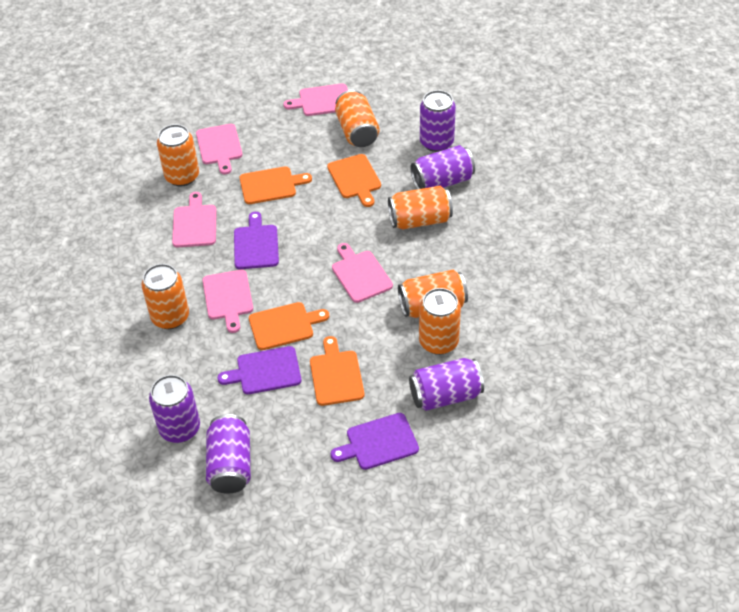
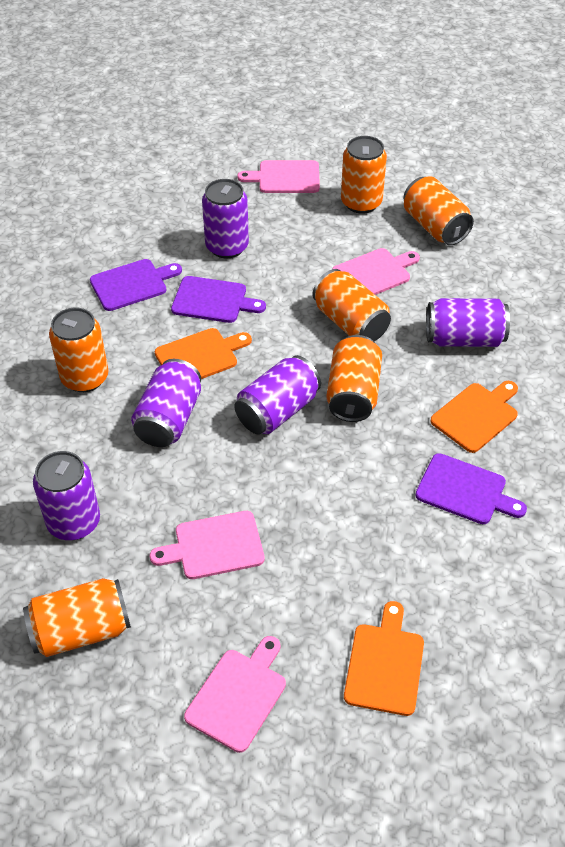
orange cutting board: [240,166,312,204] [249,302,329,350] [310,336,364,406] [327,154,381,207] = 4 -> [155,328,252,379] [344,601,424,716] [430,381,518,453] = 3
pink cutting board: [172,192,217,247] [196,124,243,174] [202,270,253,333] [283,83,348,116] [332,243,393,303] = 5 -> [150,511,265,579] [184,636,286,753] [237,160,320,193] [332,248,420,295] = 4

